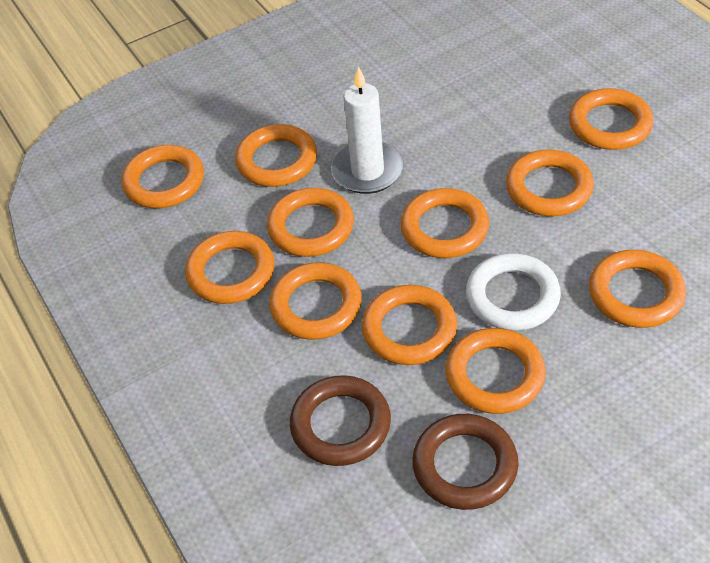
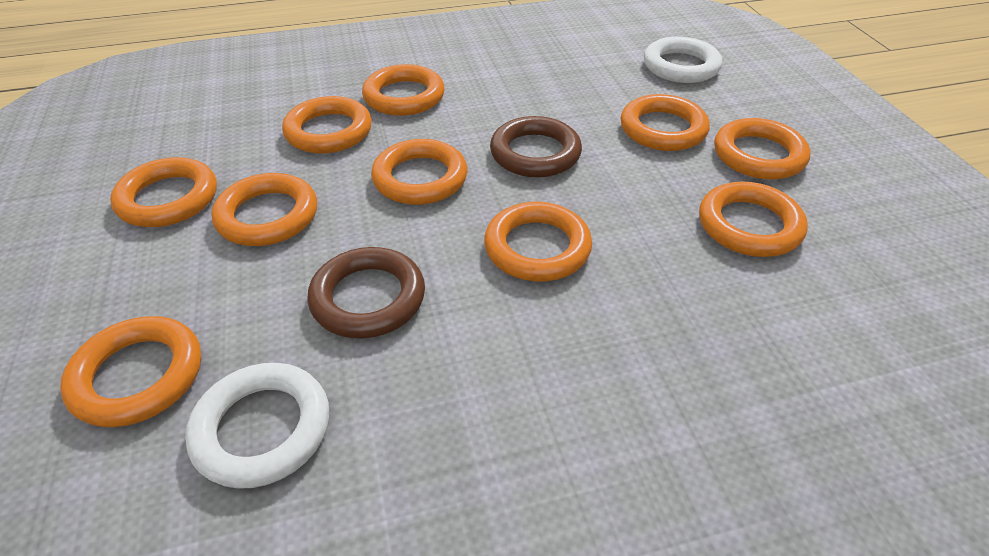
orange ring: [122,145,204,208] [185,231,275,304] [235,124,317,187] [267,188,354,257] [269,262,362,340] [362,285,457,365] [400,188,489,258] [445,328,546,414] [506,149,594,216] [569,88,653,150] [589,250,686,328] = 11 -> [60,316,201,427] [110,157,217,227] [211,173,317,246] [282,96,372,154] [362,64,445,116] [371,139,468,205] [484,202,592,282] [620,94,710,151] [699,182,808,257] [714,118,810,180] = 10
white candle: [331,66,404,194] = 1 -> none = 0
white ring: [466,253,561,331] = 1 -> [185,363,329,489] [644,37,722,83] = 2

